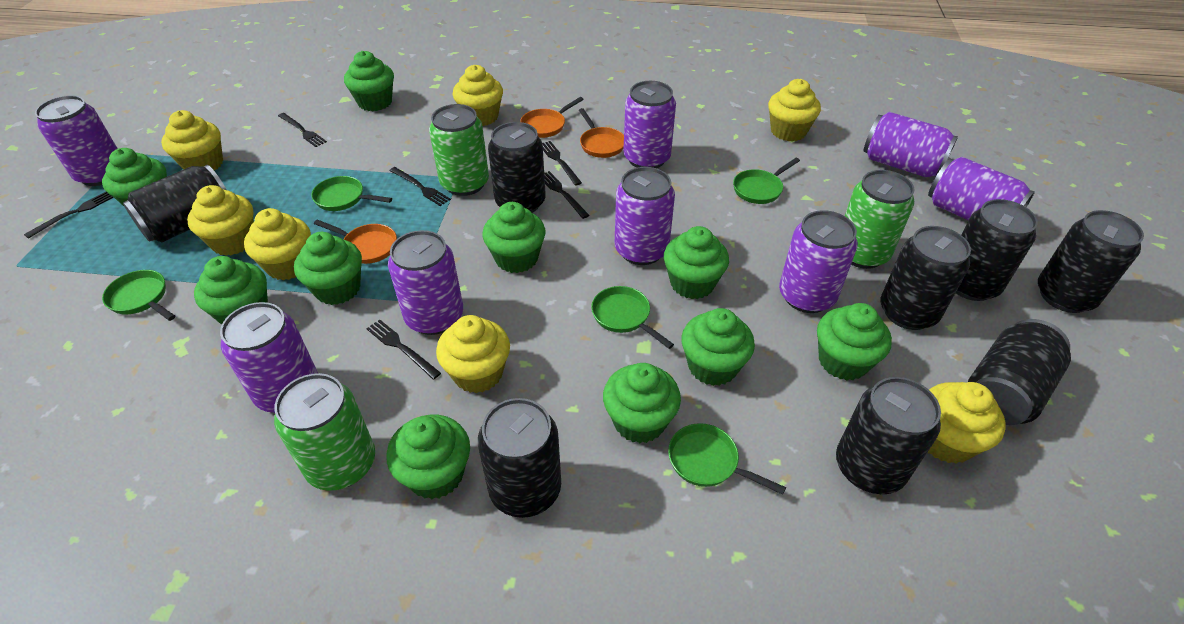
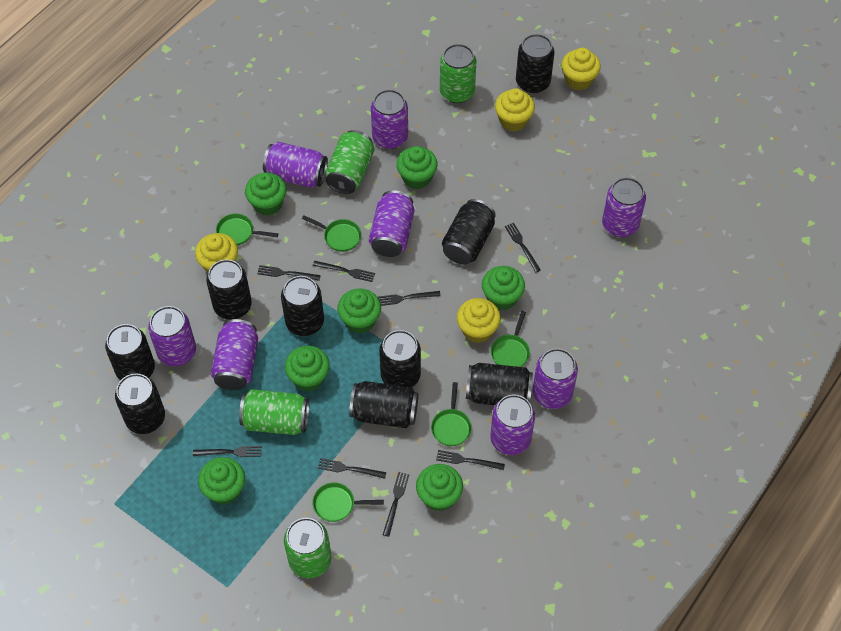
black can: [123,165,227,242] [478,398,561,518] [488,122,546,213] [836,377,941,494] [881,226,971,330] [956,199,1038,301] [968,319,1071,425] [1038,210,1144,313] = 8 -> [105,324,155,381] [115,373,165,434] [206,259,252,320] [281,276,324,336] [349,381,418,428] [379,330,421,387] [442,199,496,265] [466,363,533,405] [516,34,554,93] = 9
black fork: [24,192,114,239] [278,113,327,147] [366,319,441,379] [389,167,451,206] [543,141,582,186] [544,171,589,219] = 6 -> [193,446,261,457] [257,265,321,281] [313,261,375,282] [318,458,386,479] [378,291,441,306] [383,472,409,537] [436,450,505,470] [505,223,541,273] = 8
green can: [274,373,375,491] [429,104,489,196] [845,170,915,269] = 3 -> [239,389,309,435] [284,518,331,578] [325,130,375,194] [440,44,476,103] = 4
green cupcake: [102,148,167,206] [194,256,268,325] [294,232,362,305] [344,51,394,112] [386,415,470,499] [482,202,546,273] [603,363,681,443] [664,226,729,299] [681,308,755,386] [817,303,892,380] = 10 -> [198,457,245,505] [245,173,286,216] [285,346,330,391] [337,288,381,333] [396,146,438,189] [416,464,463,511] [482,266,525,310] = 7
orange pan: [314,219,397,264] [520,97,584,138] [579,108,624,158] = 3 -> none = 0
yellow cupcake: [161,110,223,171] [187,185,254,256] [244,208,311,280] [436,315,510,393] [453,65,503,126] [768,79,821,142] [928,382,1006,464] = 7 -> [195,233,238,273] [457,298,501,343] [495,88,535,131] [561,48,601,91] = 4

